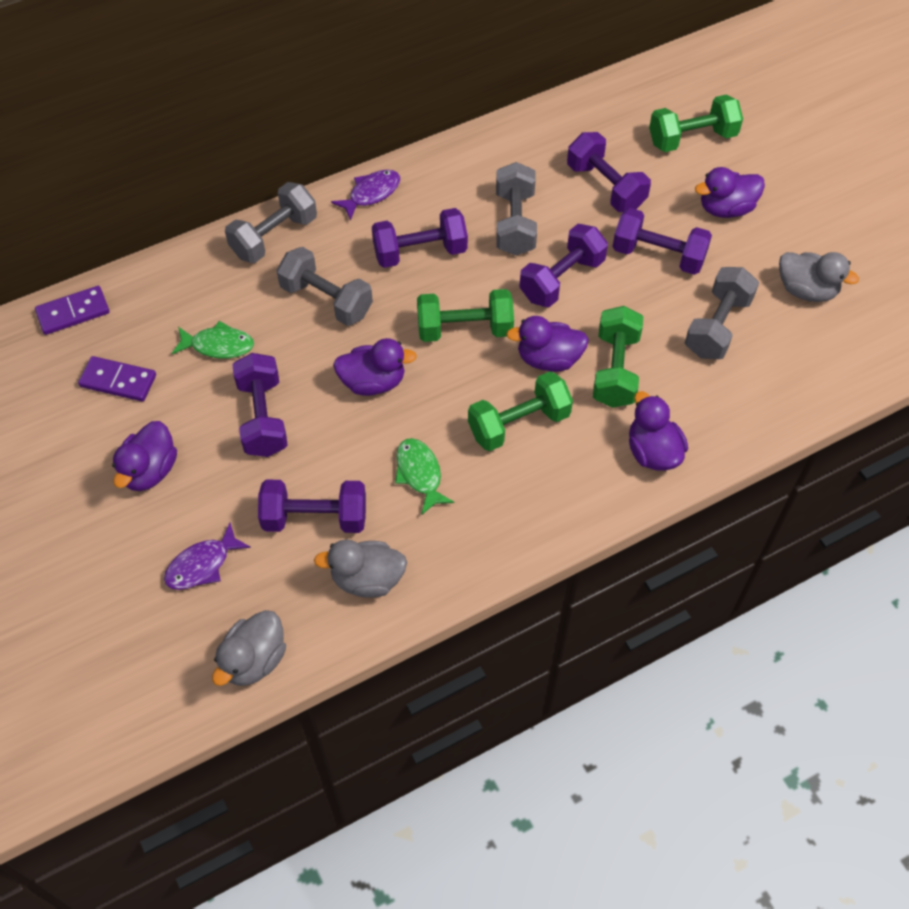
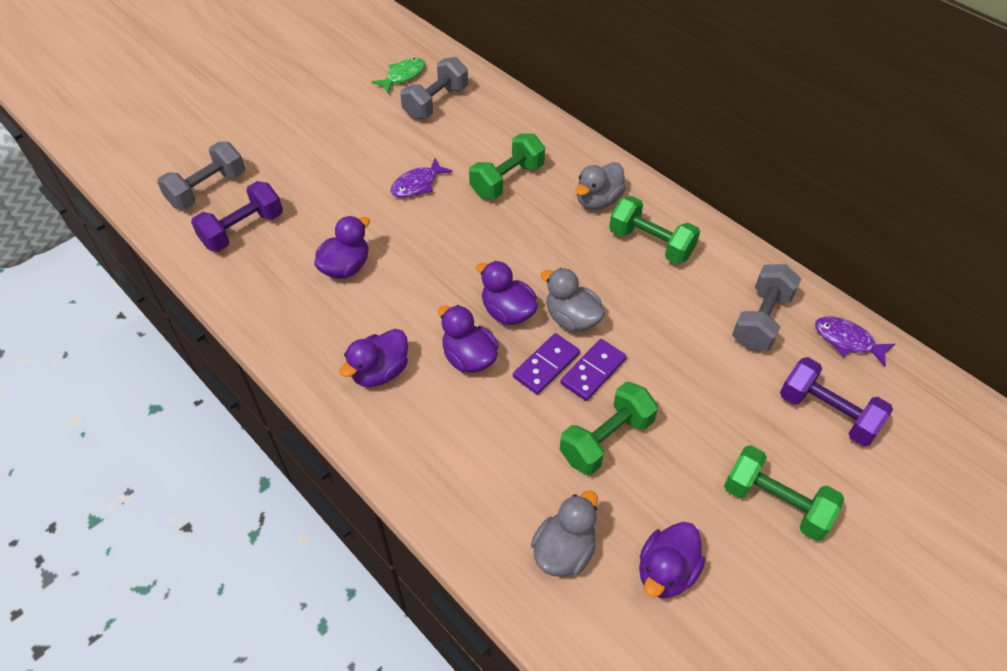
green fish: [172,321,254,359] [395,438,454,515] = 2 -> [372,58,425,93] = 1
grey dumbbell: [225,182,317,263] [276,247,373,326] [496,162,537,256] [685,267,759,359] = 4 -> [157,142,245,210] [400,57,468,120] [732,264,801,351] = 3
purple dumbbell: [232,353,288,457] [258,480,366,533] [372,208,468,268] [519,224,608,307] [567,132,651,212] [612,208,712,275] = 6 -> [191,181,283,252] [780,357,893,446] = 2

